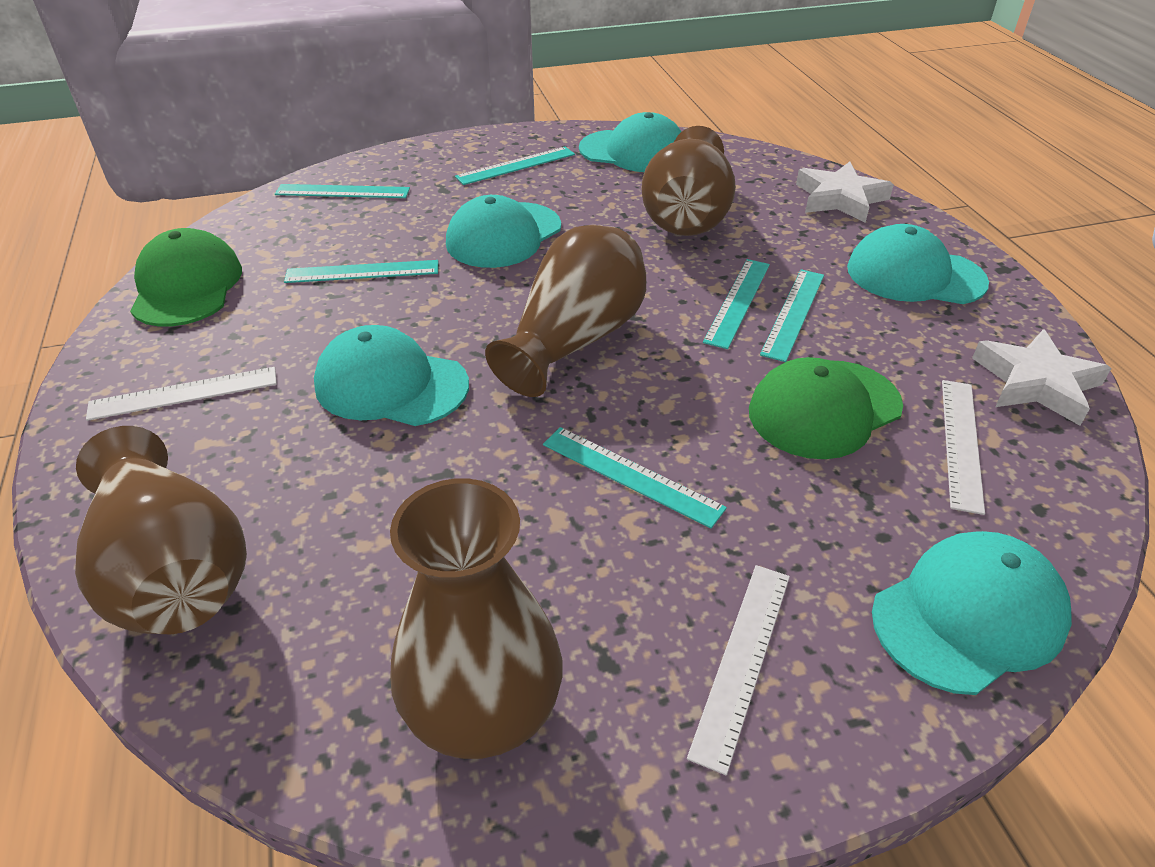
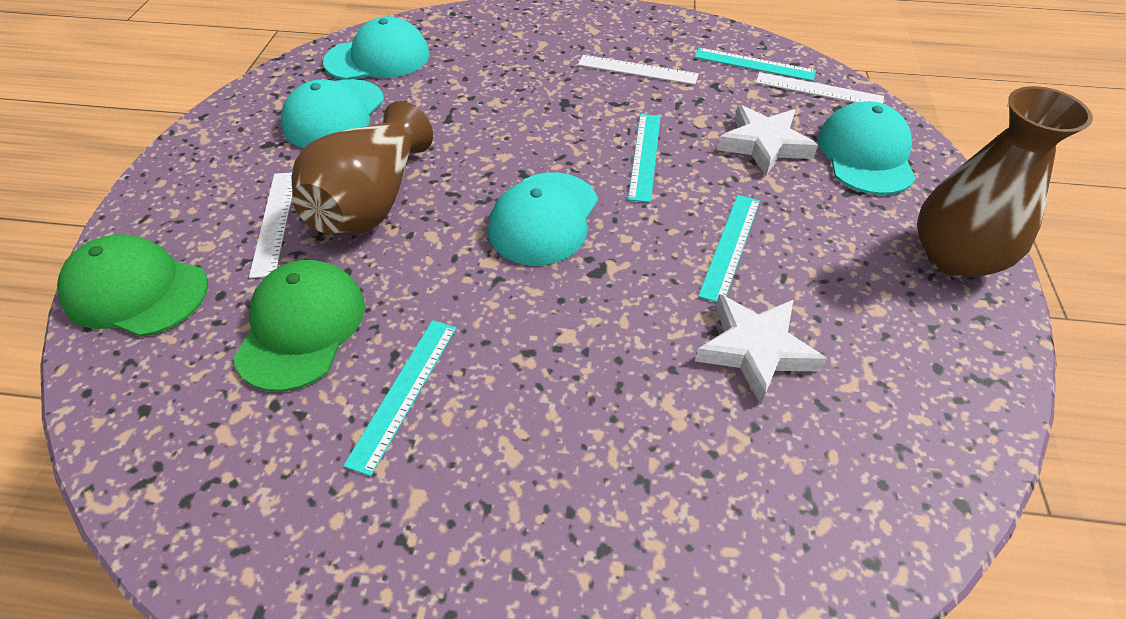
brown vase: [75,426,247,634] [390,478,563,759] [485,225,646,397] [642,126,736,236] = 4 -> [292,101,433,235] [917,86,1093,278] = 2
turquoise cap: [314,325,469,426] [446,195,561,268] [579,112,682,172] [847,224,989,304] [872,531,1072,695] = 5 -> [281,79,384,148] [323,16,430,80] [488,173,598,265] [818,101,916,195] = 4
turquoise ruler: [275,184,410,198] [284,260,438,283] [455,147,575,185] [543,427,727,528] [703,259,770,349] [760,269,824,362] = 6 -> [343,320,456,476] [628,114,661,203] [695,48,816,81] [698,195,760,303] = 4

